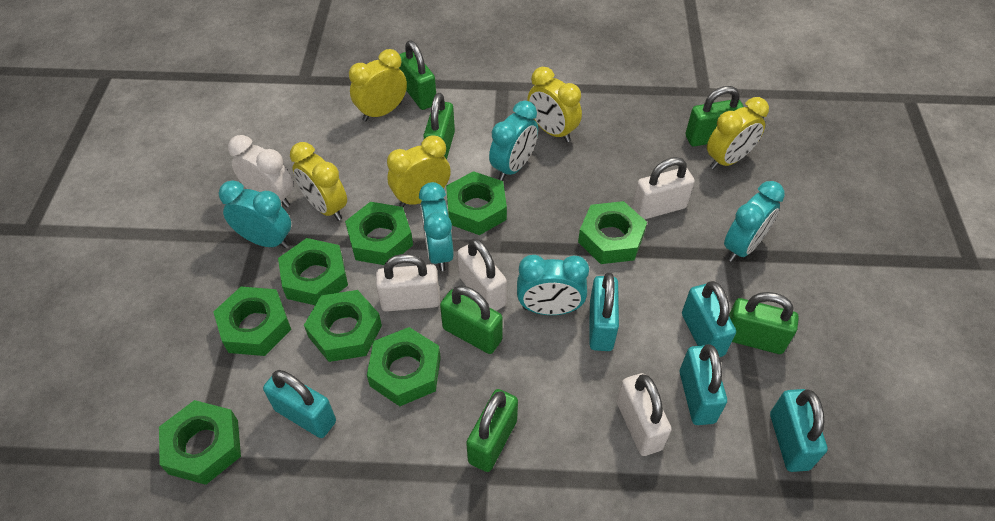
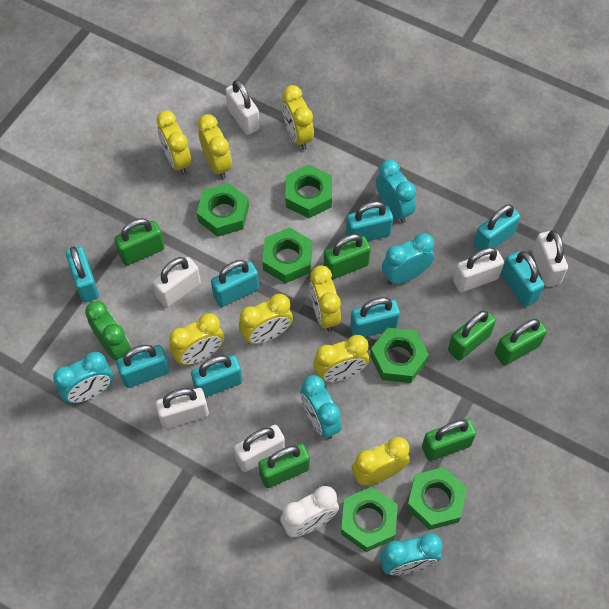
green clock: none = 0 -> [85,301,131,361] = 1
green nut: [159,400,241,485] [213,287,291,356] [278,238,348,305] [304,290,382,362] [345,202,413,265] [367,327,441,406] [446,171,507,235] [578,201,647,264] = 8 -> [197,183,249,237] [262,227,312,283] [286,165,332,218] [341,487,398,552] [370,328,429,383] [407,467,467,530] = 6
turquoise padlock: [263,370,336,438] [589,273,619,351] [680,344,727,425] [682,281,736,357] [770,389,828,472] = 5 -> [66,246,99,302] [116,345,170,388] [191,355,242,397] [211,260,259,307] [346,201,393,241] [350,297,400,337] [474,204,521,251] [501,251,544,307] = 8
white padlock: [376,254,440,312] [457,238,507,311] [617,373,672,456] [632,157,695,220] = 4 -> [153,257,201,308] [155,388,209,429] [225,80,260,135] [234,425,285,472] [453,248,504,292] [532,230,568,287] = 6
yellow clock: [290,142,347,221] [349,49,407,122] [387,135,451,207] [528,67,582,142] [707,97,769,170] = 5 -> [156,111,191,175] [169,313,224,365] [198,114,232,179] [239,294,293,344] [282,85,314,150] [309,265,341,332] [313,335,369,382] [352,437,410,486] = 8

